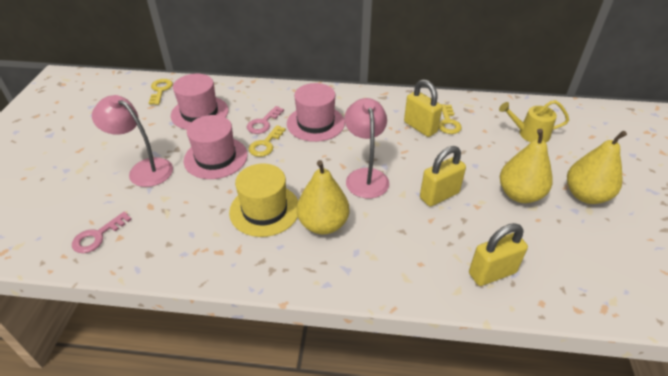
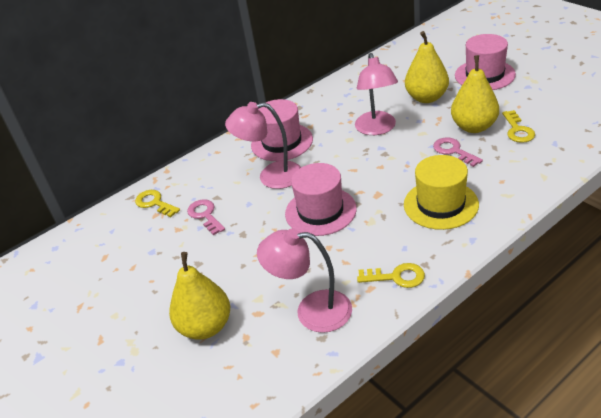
pink lamp: [92,95,173,187] [345,98,389,198] = 2 -> [225,102,301,189] [257,229,352,333] [355,53,398,135] = 3
yellow padlock: [404,79,442,137] [420,146,466,206] [469,223,528,286] = 3 -> none = 0
yellow watering can: [499,100,569,143] = 1 -> none = 0

